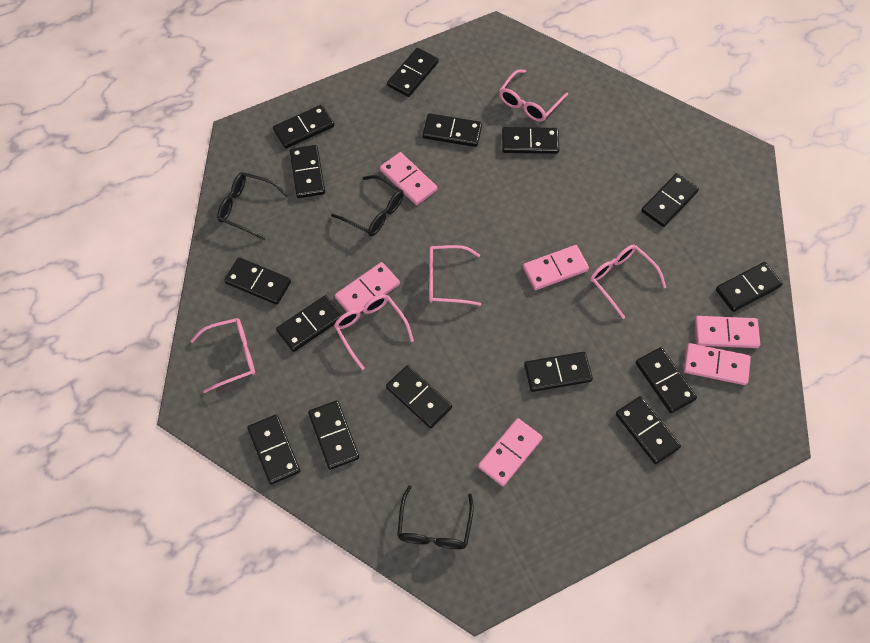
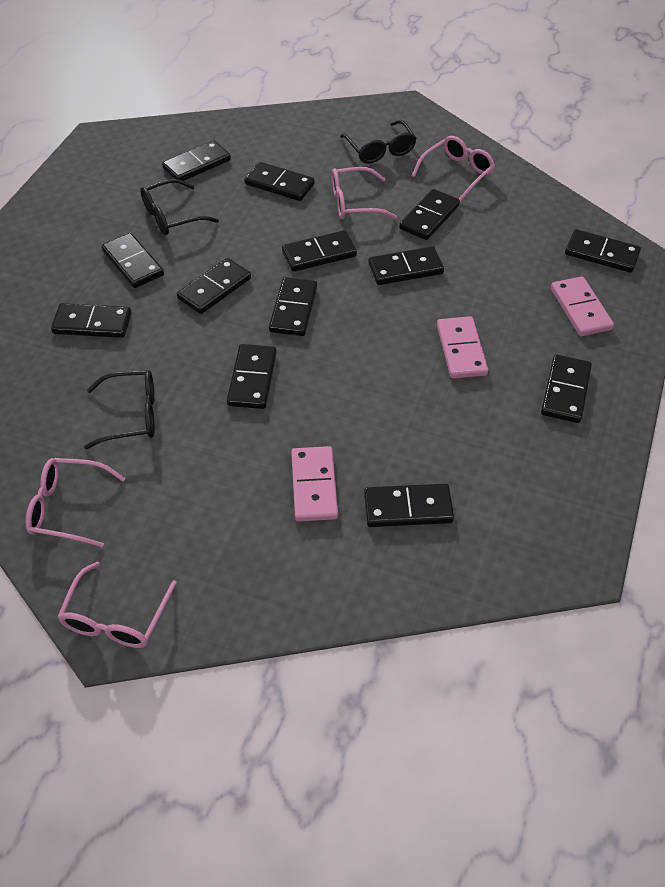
black domino: [224,257,291,305] [247,415,300,485] [273,105,334,149] [276,295,342,352] [290,145,325,198] [308,401,359,470] [386,365,452,428] [387,48,439,97] [423,113,482,147] [502,127,559,154] [524,352,593,392] [616,396,681,464] [636,347,697,413] [641,173,699,227] [716,262,783,312] = 15 -> [51,303,132,338] [102,233,164,288] [162,140,231,181] [177,258,251,314] [227,344,277,409] [244,162,315,201] [269,277,317,336] [282,230,357,272] [364,484,454,527] [368,246,444,285] [399,189,460,240] [541,354,592,423] [565,229,641,273] = 13
pink domino: [335,262,400,312] [380,152,437,205] [478,418,543,486] [523,245,589,290] [684,343,751,385] [695,316,760,348] = 6 -> [291,446,338,522] [437,316,488,379] [551,276,614,336] = 3
pink glasses: [190,318,255,393] [334,294,414,370] [429,245,481,306] [499,70,568,122] [590,245,666,319] = 5 -> [25,458,125,547] [58,562,177,648] [332,167,397,219] [412,136,495,202] = 4

